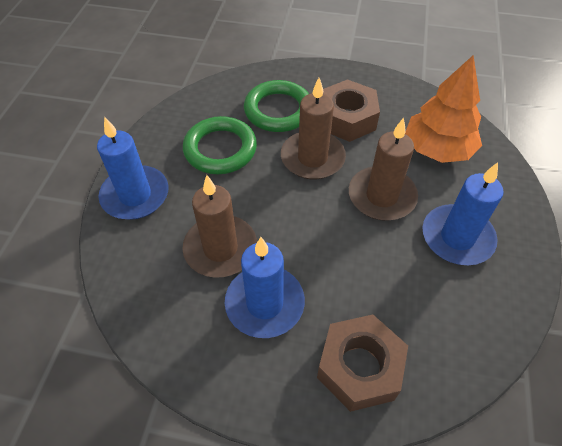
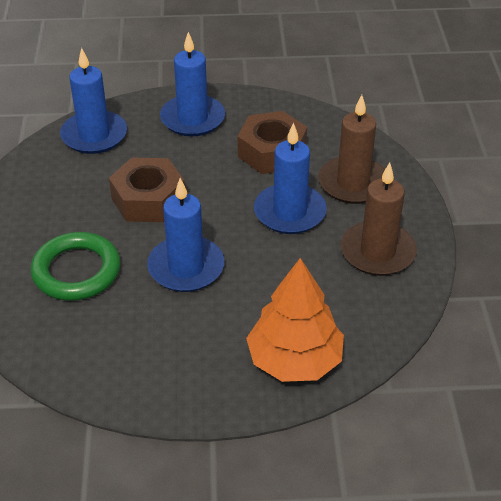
blue candle: [97,116,169,220] [225,237,305,338] [423,162,504,265] = 3 -> [60,48,127,154] [147,178,224,292] [160,32,225,136] [254,123,327,234] = 4
brown candle: [182,175,257,278] [281,78,346,180] [349,117,418,221] = 3 -> [318,95,385,204] [341,162,417,276] = 2
green ring: [183,116,257,174] [244,80,309,132] = 2 -> [31,232,121,301] = 1

